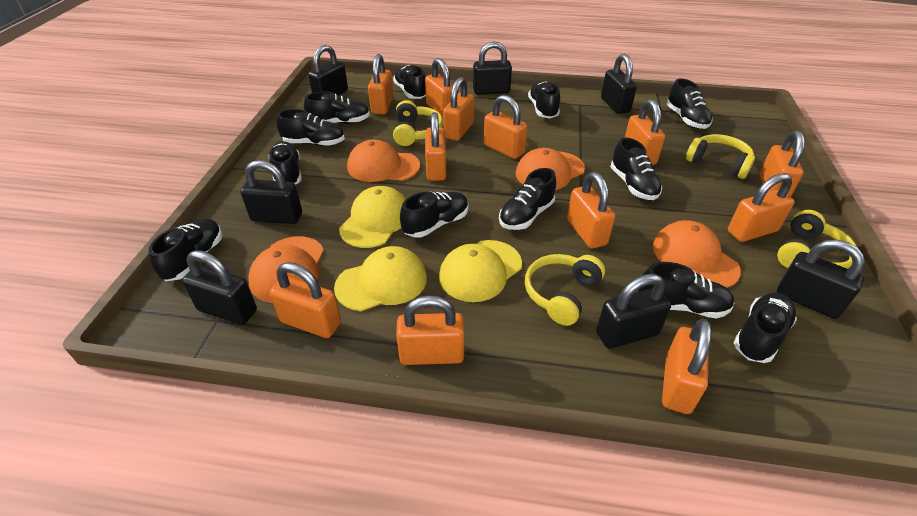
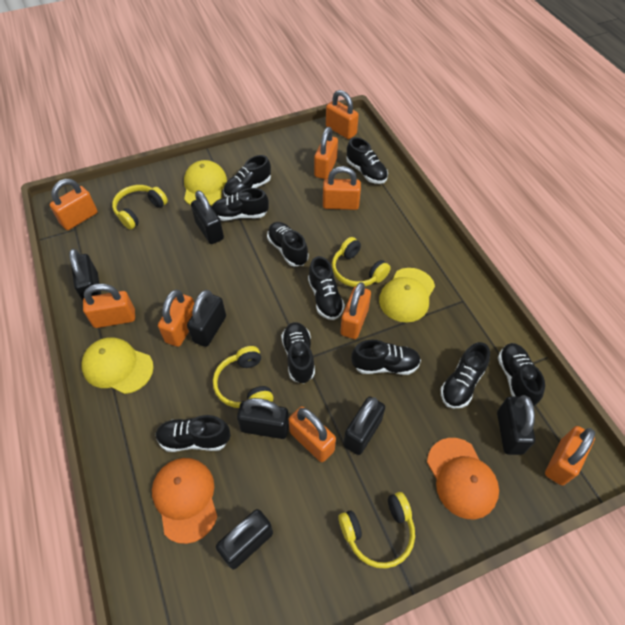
black shoe: [148,218,222,281] [269,141,302,185] [276,109,345,146] [304,91,370,124] [393,65,426,99] [400,192,469,238] [499,168,556,230] [528,82,560,118] [610,138,662,200] [638,262,734,318] [667,78,712,129] [734,293,797,363] = 12 -> [156,415,231,452] [212,188,269,221] [223,155,271,197] [267,222,308,267] [281,322,315,383] [308,256,345,320] [347,137,388,184] [351,340,421,375] [441,342,490,408] [498,343,545,406] = 10
orange cap: [248,236,324,303] [347,140,420,182] [516,148,585,190] [653,220,741,288] = 4 -> [152,458,217,544] [427,438,499,519] = 2
orange padlock: [270,262,341,338] [368,54,394,114] [396,295,465,365] [425,58,453,117] [425,112,446,181] [443,77,474,141] [484,95,528,159] [567,172,615,249] [625,99,665,165] [662,319,712,414] [728,173,795,242] [759,130,805,197] = 12 -> [50,179,98,230] [83,284,135,328] [158,289,194,347] [289,406,336,462] [314,127,338,179] [323,166,361,210] [326,90,359,139] [340,282,371,339] [545,426,595,485] = 9

